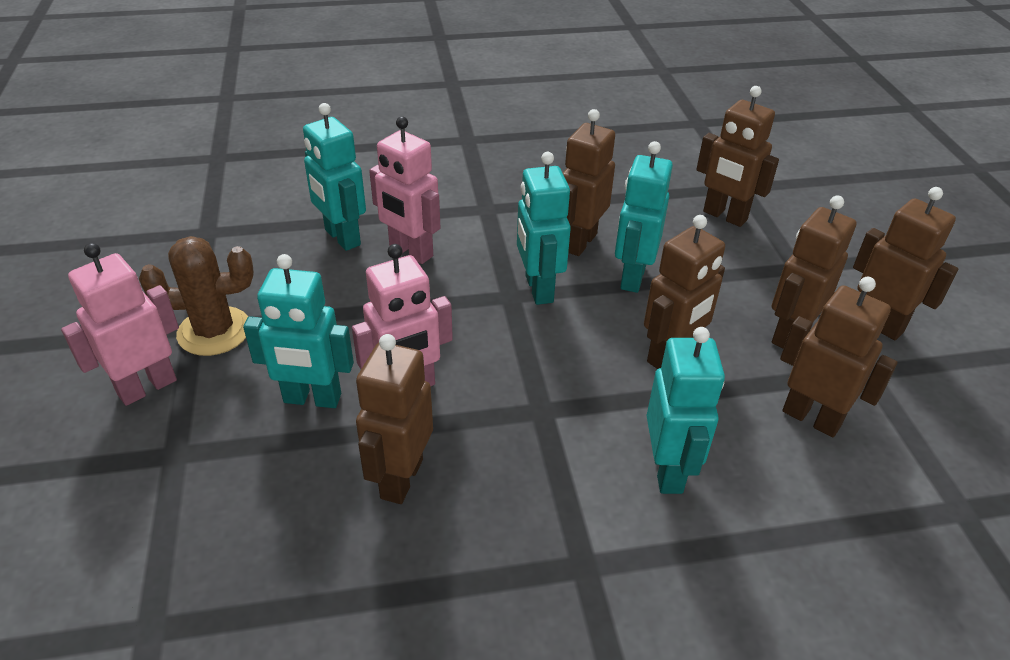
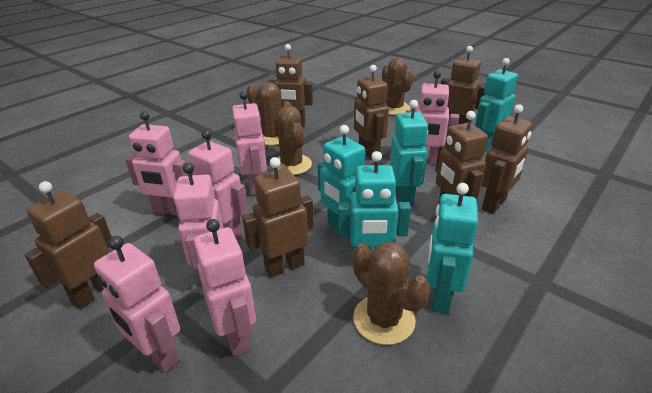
brown cactus: [139,236,254,356] = 1 -> [247,82,292,145] [273,106,312,175] [352,241,431,345] [382,58,413,115] = 4
pink robot: [61,243,179,406] [352,244,453,386] [369,117,441,264] = 3 -> [94,236,180,373] [125,111,188,215] [173,163,223,269] [188,130,248,240] [194,219,256,356] [232,91,267,195] [405,71,459,165] = 7

